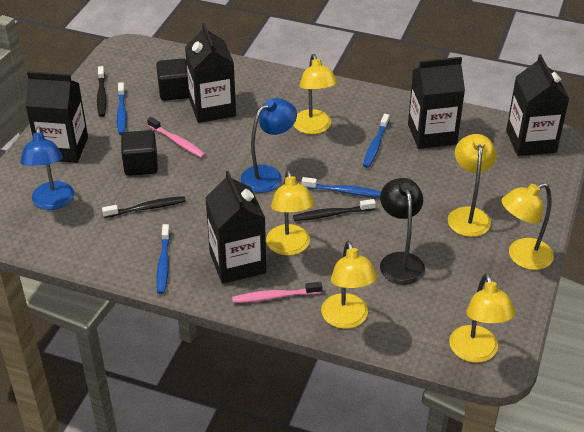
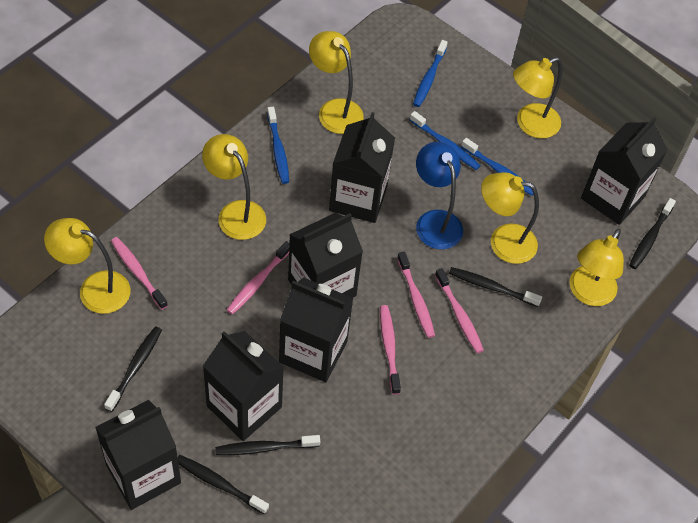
black carton: [25,71,88,163] [185,23,236,123] [205,171,266,284] [408,57,465,149] [506,54,569,156] = 5 -> [95,400,181,510] [203,331,284,441] [279,277,353,382] [288,213,363,298] [329,112,395,223] [581,117,668,225] = 6
black cube: [121,130,158,176] [156,58,189,101] = 2 -> none = 0
black lamp: [380,178,425,285] = 1 -> none = 0
black toothbrush: [97,66,107,117] [102,196,186,218] [293,199,376,221] = 3 -> [104,326,162,412] [178,455,269,514] [215,435,320,455] [449,267,542,307] [629,198,676,269] = 5
blue lamp: [20,126,74,210] [241,98,297,193] = 2 -> [416,142,463,249] = 1
pink toothbrush: [147,117,205,158] [232,282,322,303] = 2 -> [111,237,168,310] [227,241,289,315] [380,305,401,395] [397,251,435,338] [435,268,484,353] = 5

